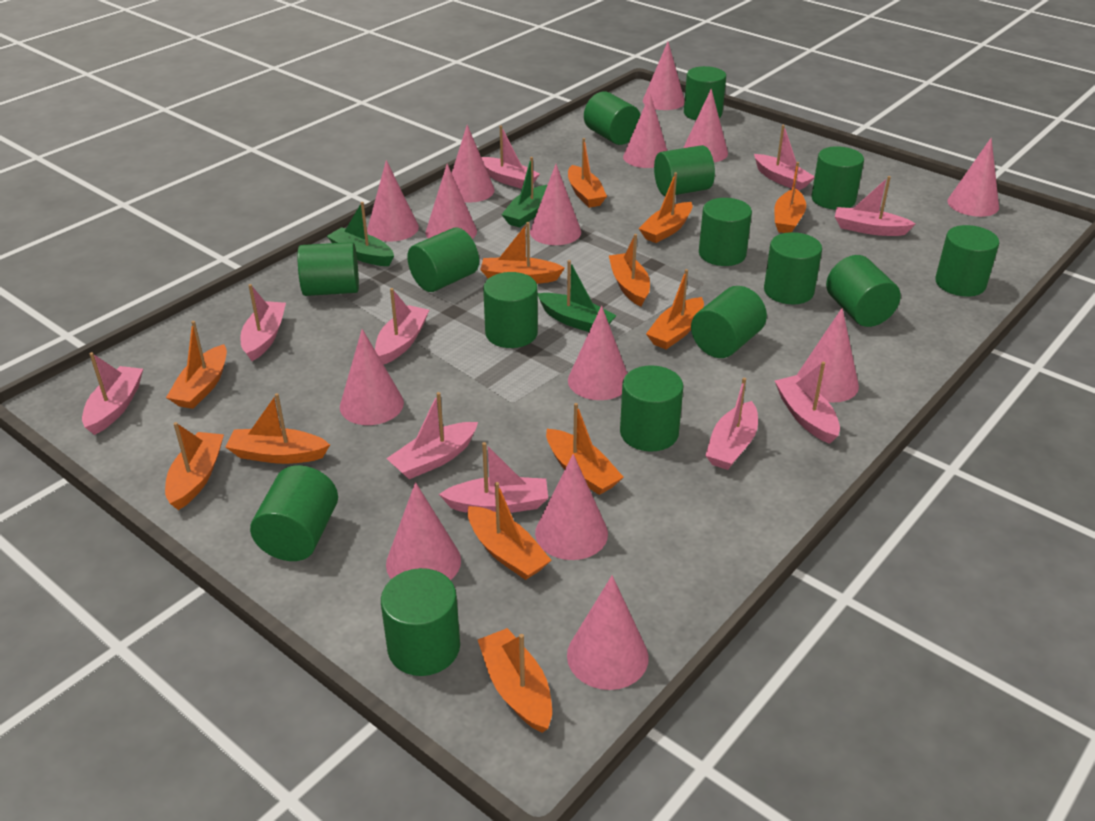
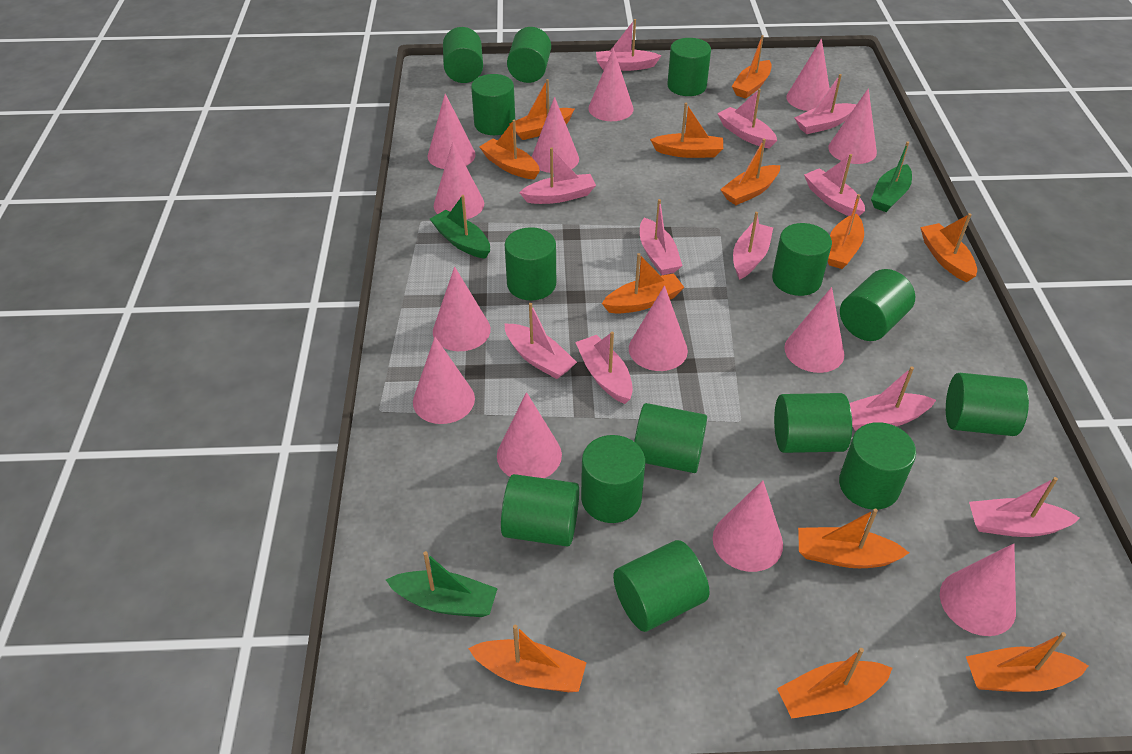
green cylinder: [250,465,338,561] [297,242,359,296] [381,568,460,676] [407,227,479,292] [483,272,538,348] [584,91,640,145] [620,365,684,452] [654,145,715,196] [684,66,726,120] [691,286,767,358] [699,198,752,266] [764,232,822,304] [811,146,864,210] [826,255,901,327] [935,225,999,296] = 15 -> [443,27,483,83] [471,74,515,135] [501,474,579,547] [505,227,556,300] [507,27,551,83] [581,435,645,523] [613,540,709,632] [634,403,707,473] [667,38,711,96] [772,223,832,296] [774,393,852,453] [839,422,916,510] [840,269,915,341] [946,373,1029,436] = 14
pink boat: [82,352,143,435] [241,284,286,361] [375,288,429,365] [386,392,478,479] [439,442,548,513] [481,125,540,189] [705,378,758,470] [754,125,815,191] [775,362,840,444] [835,176,916,236] = 10 -> [504,303,577,379] [519,148,596,204] [575,331,633,404] [596,19,662,71] [640,199,683,275] [717,89,777,149] [733,212,773,280] [794,74,856,134] [804,154,865,216] [849,366,936,431] [969,477,1080,537] = 11
pink cone: [340,329,404,425] [367,160,419,242] [386,482,461,580] [426,164,477,239] [452,125,495,203] [530,164,581,245] [535,454,608,560] [567,575,649,690] [568,306,627,400] [623,94,667,168] [643,42,685,110] [683,89,728,162] [797,308,859,403] [947,138,999,217] = 14 -> [413,337,475,424] [427,94,476,169] [433,267,491,351] [434,142,484,219] [497,392,562,478] [532,97,579,173] [588,48,634,121] [629,286,688,371] [713,480,783,572] [784,287,844,373] [786,39,830,111] [828,88,877,164] [940,543,1016,636] = 13

